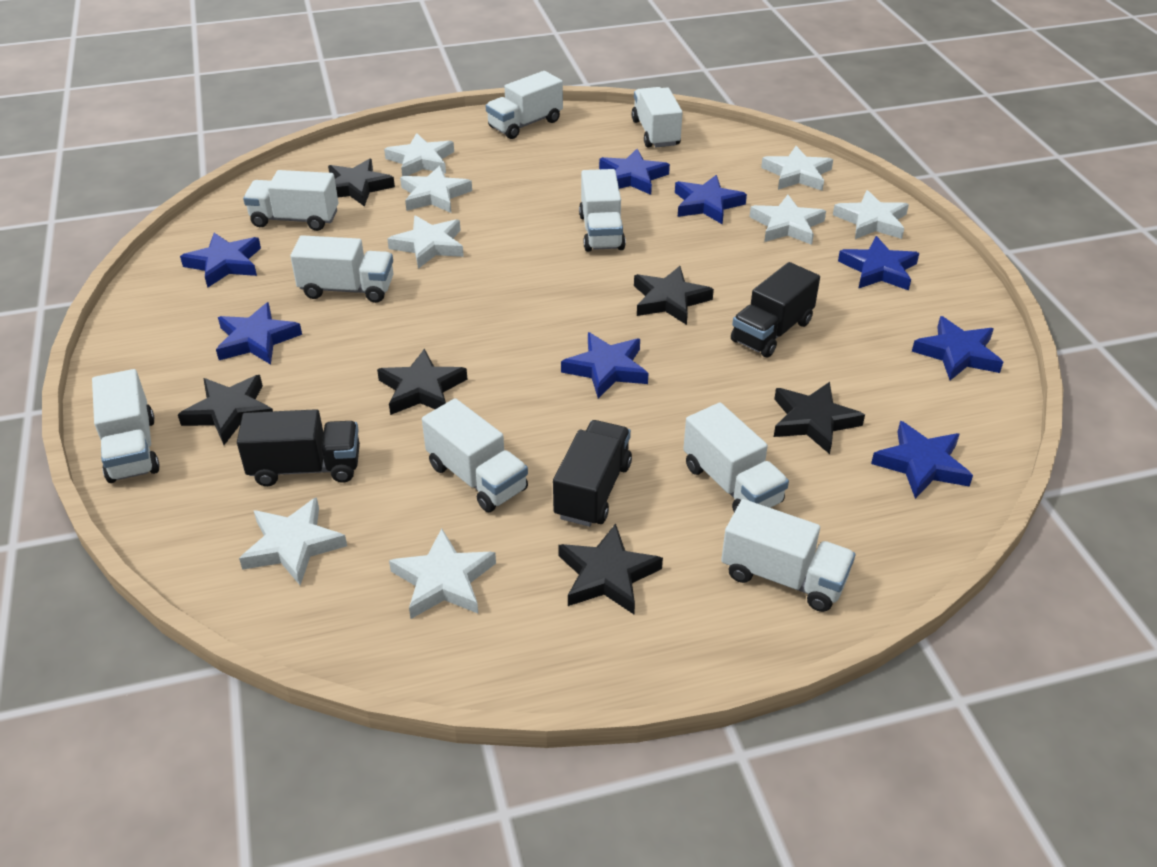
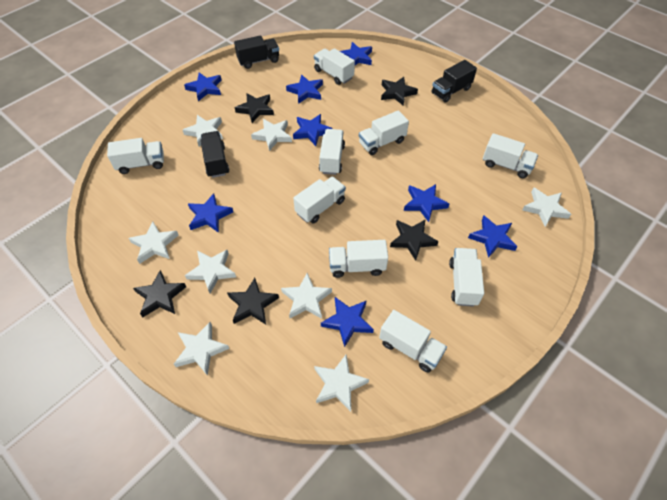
black star: [178,375,273,445] [328,159,395,206] [377,349,467,415] [558,524,663,614] [634,266,714,325] [774,382,865,454] = 6 -> [133,270,186,317] [227,278,279,324] [235,93,274,123] [381,77,418,106] [390,219,439,260] = 5

